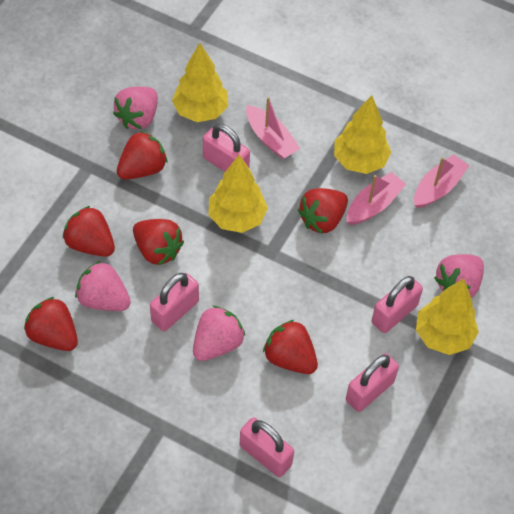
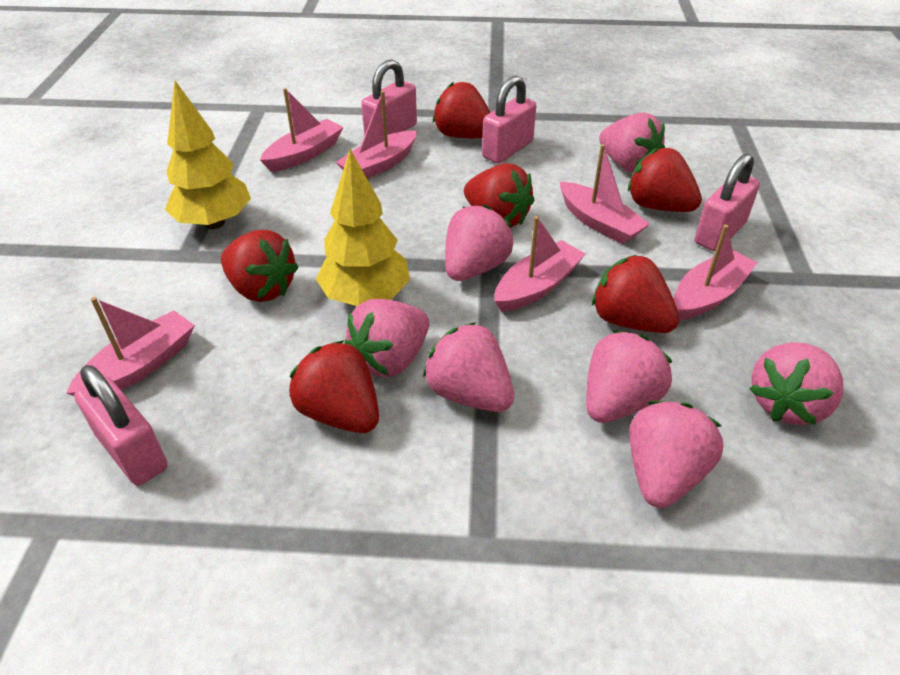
pink boat: [246,97,301,159] [347,172,406,225] [414,154,470,208] = 3 -> [67,297,195,396] [260,88,343,172] [336,91,417,179] [494,216,585,312] [560,144,650,244] [674,224,757,320] = 6
pink padlock: [150,273,199,331] [203,124,250,172] [240,417,294,477] [346,353,399,412] [372,276,423,333] = 5 -> [74,365,168,486] [361,59,417,136] [482,76,536,163] [694,153,760,251] = 4
pink strawberry: [75,261,131,311] [113,87,158,130] [193,306,245,361] [434,254,484,298] = 4 -> [345,299,429,377] [423,322,514,412] [445,205,513,281] [586,330,672,423] [599,112,665,173] [629,401,723,508] [750,342,843,425] = 7
yellow tree: [172,43,228,122] [208,154,268,233] [334,95,391,174] [416,279,479,355] = 4 -> [165,81,251,229] [316,149,410,306] = 2

